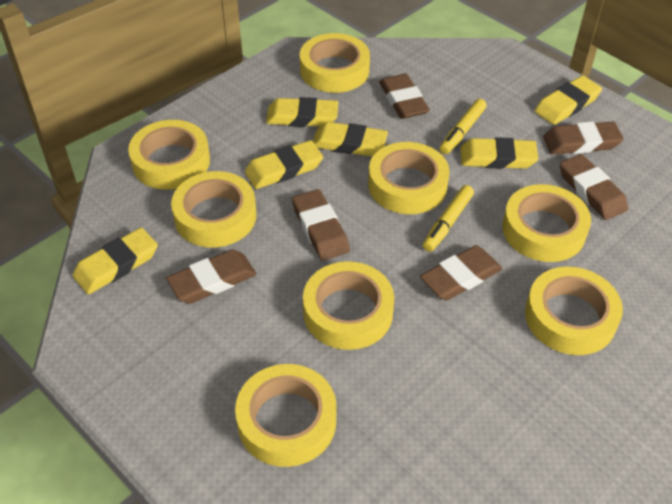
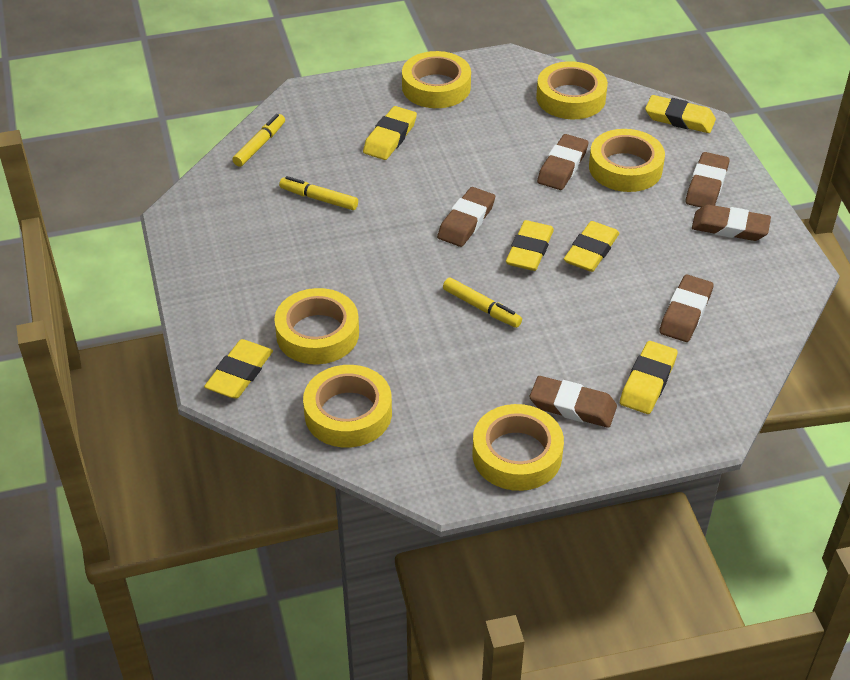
yellow marker: [423,185,474,252] [439,99,486,154] = 2 -> [232,114,285,167] [279,176,358,210] [443,278,522,328] = 3
yellow tape: [128,120,210,190] [171,171,257,247] [235,364,337,467] [300,33,370,93] [303,261,394,350] [368,142,450,214] [502,184,591,262] [525,266,623,355] = 8 -> [274,288,359,364] [303,365,392,448] [402,51,471,108] [472,404,564,491] [536,61,608,119] [589,129,665,192] = 6

